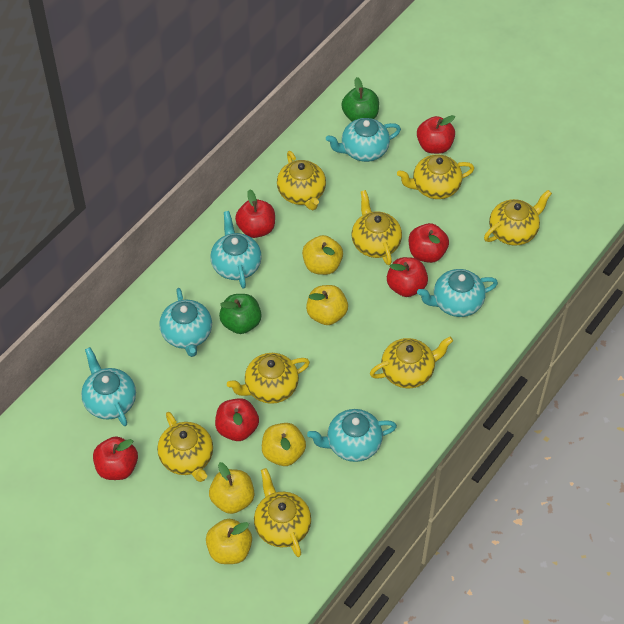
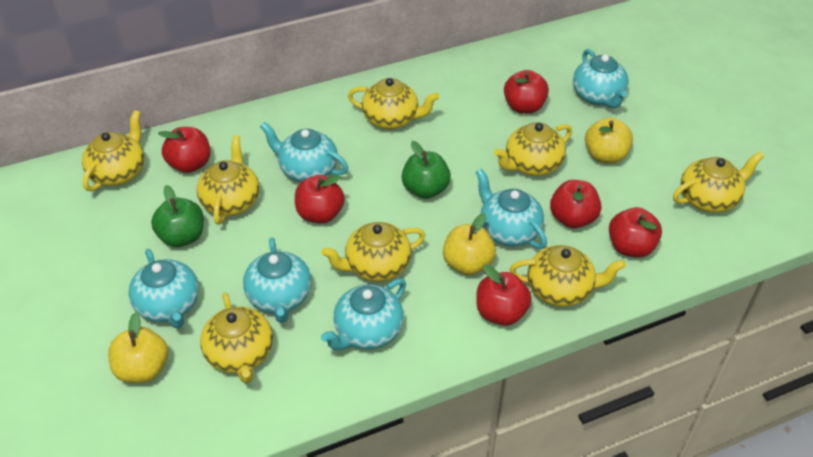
yellow apple: [206,519,252,564] [209,462,254,514] [262,423,306,466] [302,235,343,275] [306,285,348,325] = 5 -> [108,312,168,383] [443,213,496,275] [585,118,633,163] = 3

